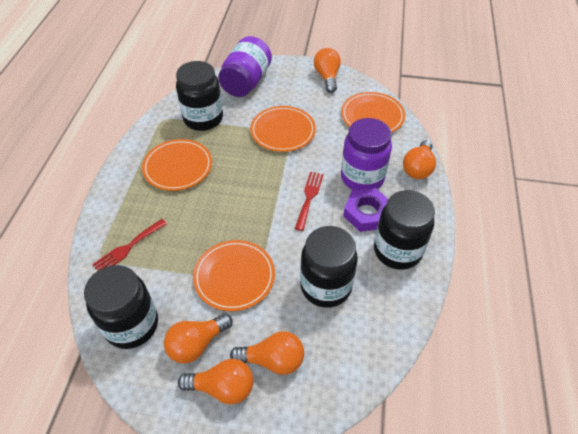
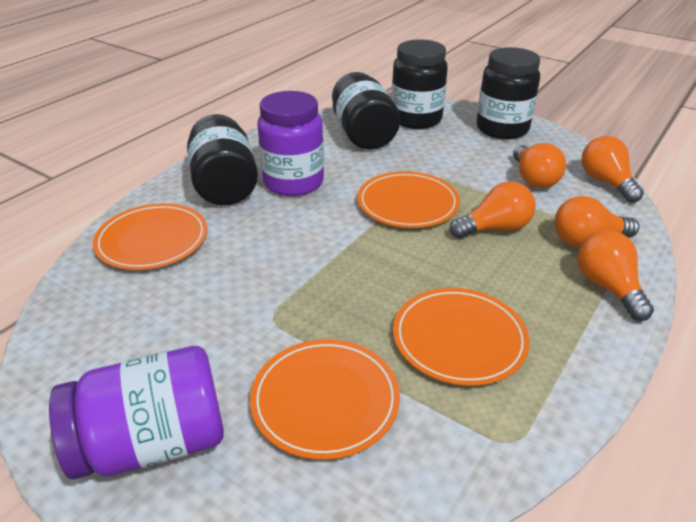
purple nut: [343,188,388,232] = 1 -> none = 0
red fork: [92,219,167,271] [295,172,324,231] = 2 -> none = 0

